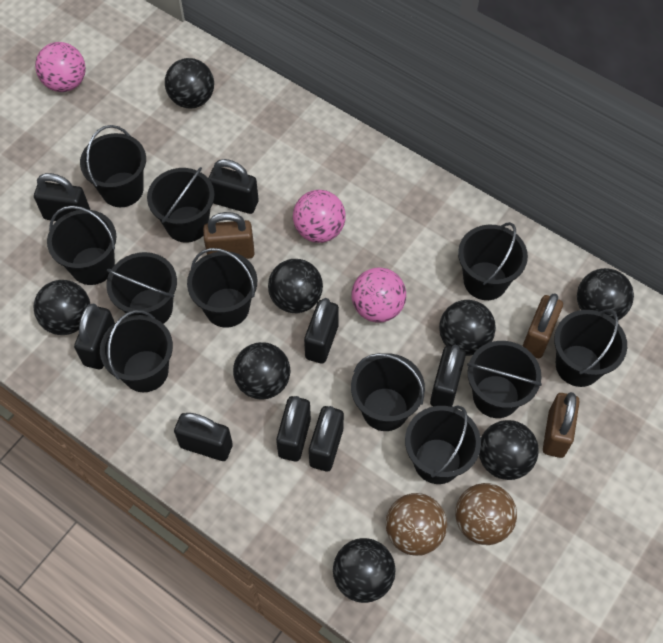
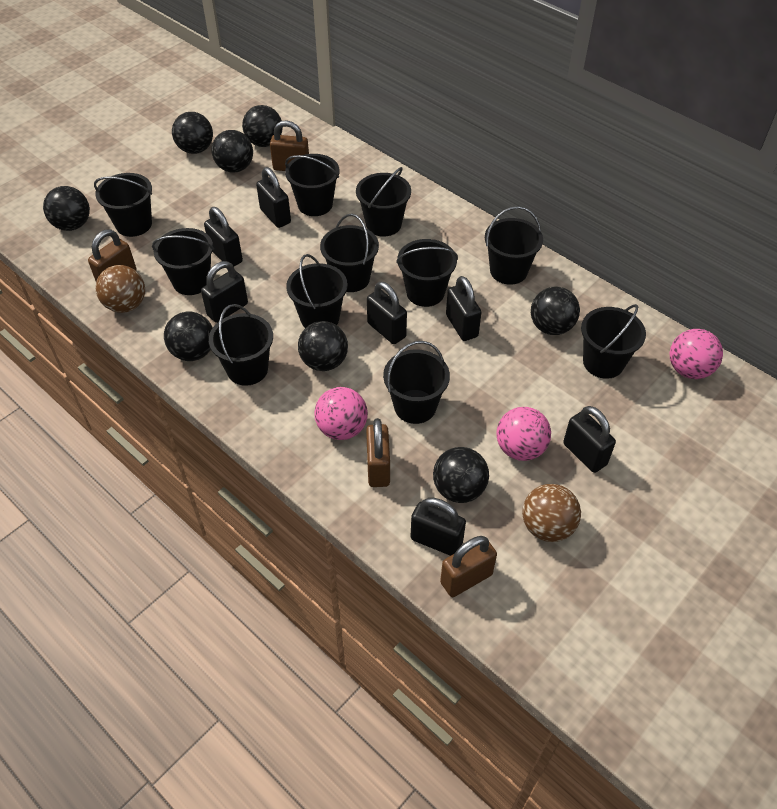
black padlock: [34,173,90,221] [74,304,115,369] [174,413,233,461] [208,159,259,214] [276,396,311,462] [304,298,339,364] [309,406,344,472] [430,345,466,407] = 8 -> [201,261,248,323] [204,207,243,266] [256,167,291,228] [367,281,407,344] [411,498,466,556] [446,276,481,341] [563,406,616,473] = 7
brown padlock: [203,212,255,259] [523,293,563,358] [543,392,580,458] = 3 -> [88,229,136,281] [270,120,309,171] [366,418,390,487] [440,536,497,597] = 4

